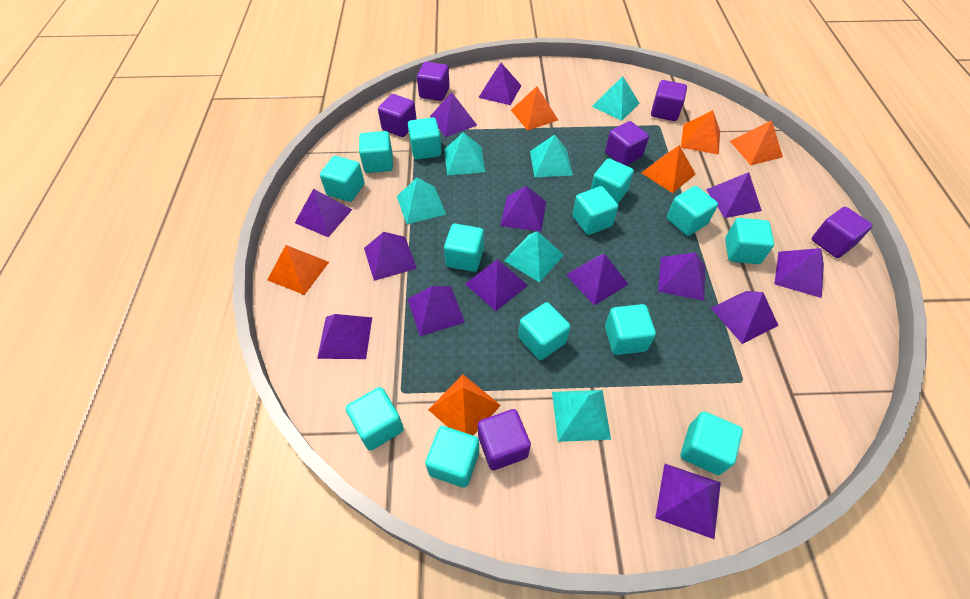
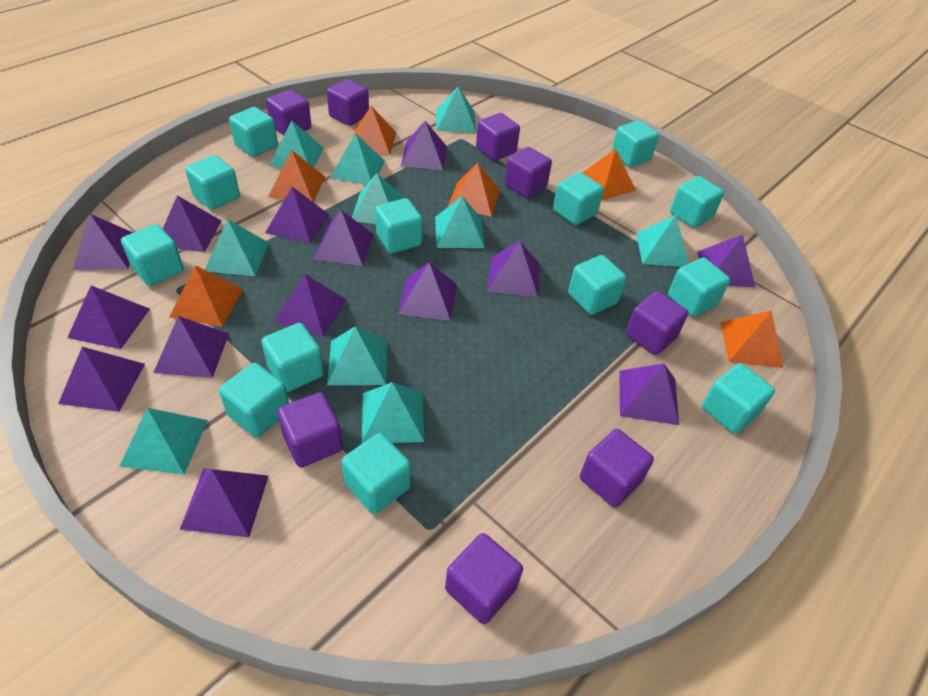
purple cube: [378,94,417,137] [417,62,450,101] [478,409,531,470] [605,121,649,166] [651,80,687,121] [812,207,873,258] = 6 -> [266,89,312,135] [277,392,343,468] [327,79,369,126] [445,533,523,624] [476,113,520,161] [504,147,552,198] [580,429,654,507] [625,291,689,355] = 8
turquoise pyramid: [397,177,446,224] [444,132,485,175] [504,231,564,282] [530,135,573,177] [552,390,611,442] [592,76,640,121] = 6 -> [120,408,208,475] [205,219,269,276] [269,121,324,168] [327,327,387,385] [330,133,385,185] [352,173,404,224] [362,382,425,444] [435,196,485,248] [436,87,476,133] [636,215,689,267] = 10

